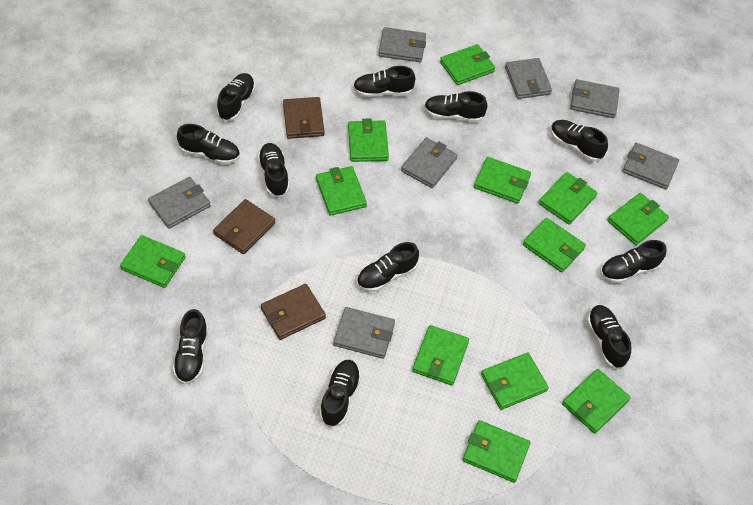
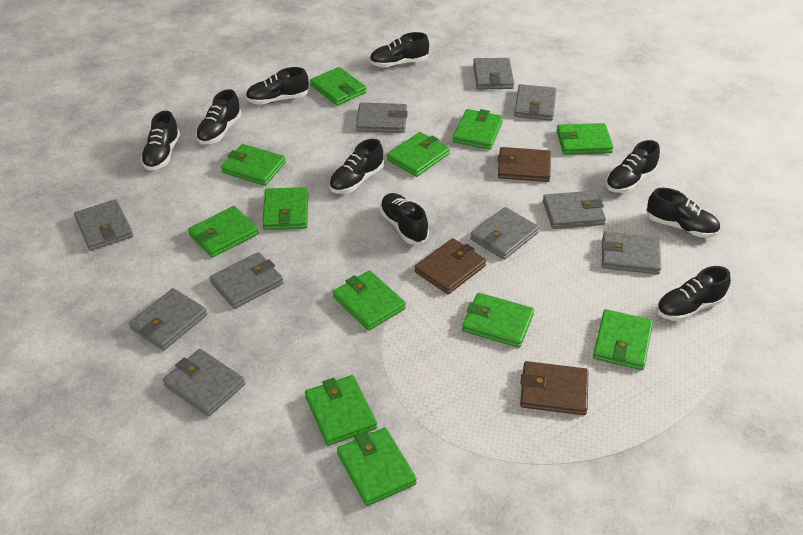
black shoe: [173,309,208,385] [177,124,240,164] [217,73,255,121] [258,143,289,198] [320,360,361,427] [353,66,415,97] [357,242,419,292] [424,91,487,122] [551,120,608,162] [587,305,631,369] [600,240,667,284] = 11 -> [141,111,180,171] [196,89,242,145] [246,67,309,105] [329,139,384,194] [370,32,429,68] [380,193,429,244] [606,140,660,193] [646,188,720,238] [656,266,731,321] = 9
grey wallet: [148,177,211,229] [333,307,395,359] [378,27,426,62] [401,137,457,188] [505,58,552,99] [570,79,620,118] [623,143,679,189] = 7 -> [74,199,133,251] [129,288,207,351] [163,349,245,417] [210,252,284,309] [356,103,408,133] [470,207,539,260] [473,58,514,89] [514,84,557,121] [543,191,606,229] [602,232,661,275] = 10

